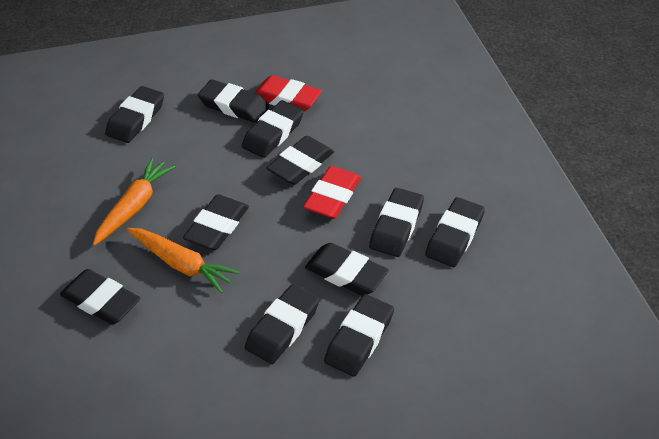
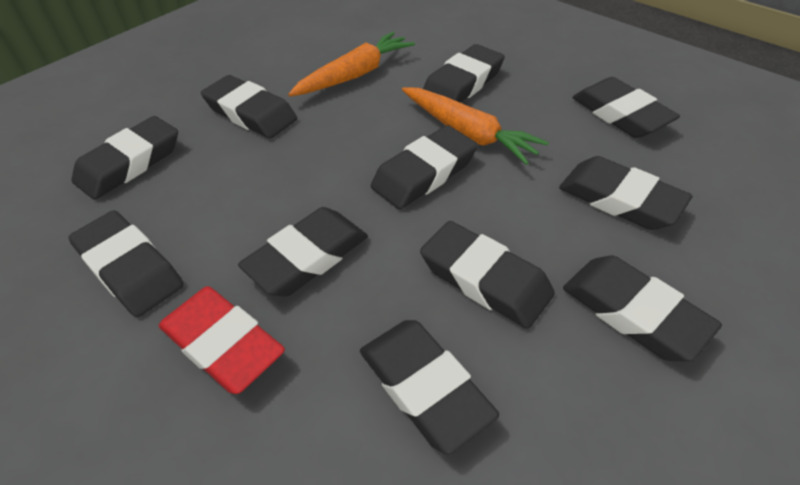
red eraser: [254,75,322,112] [303,166,361,219] = 2 -> [159,286,285,394] = 1

